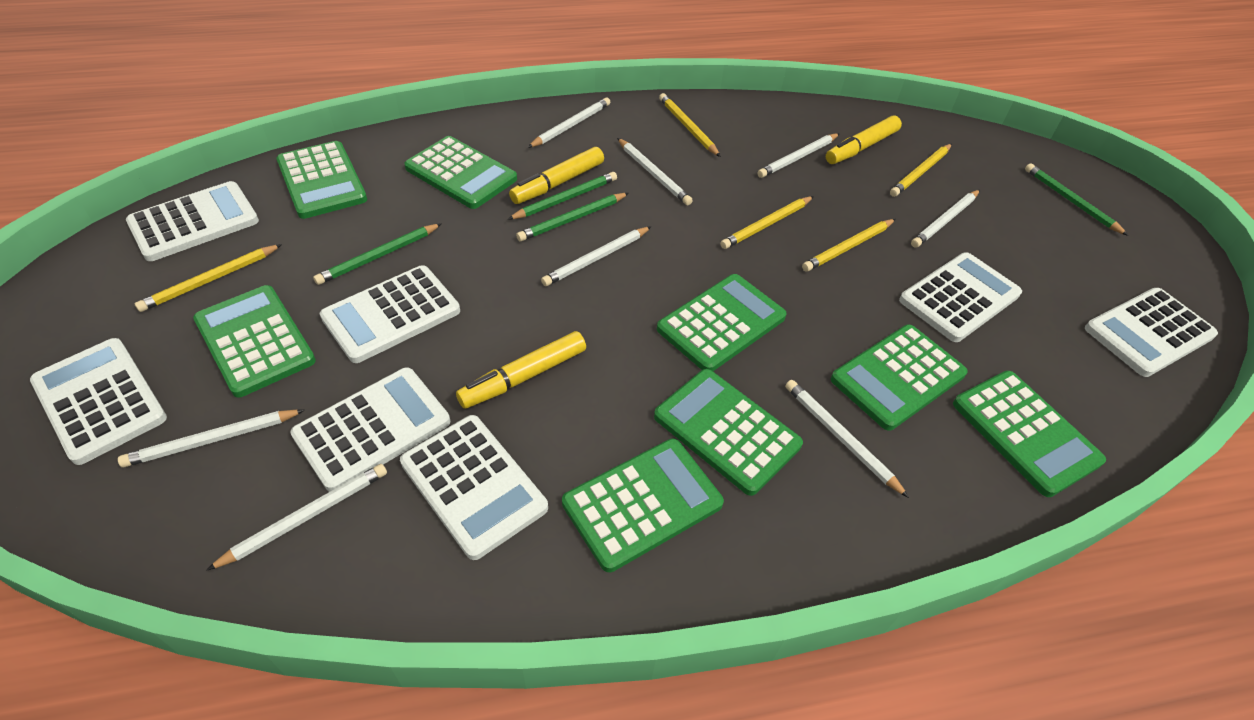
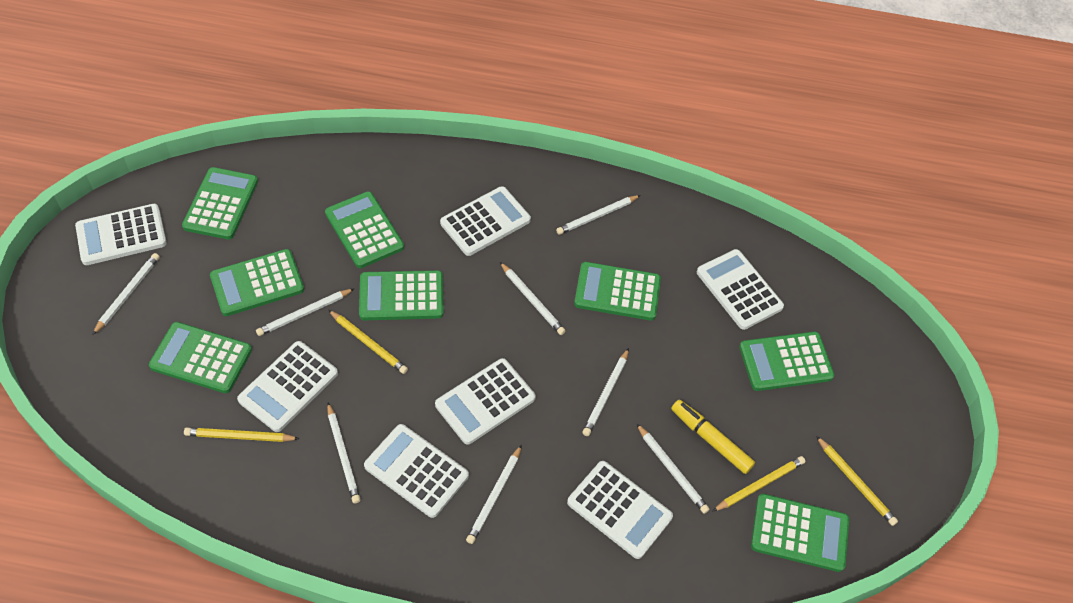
green pencil: [313,223,442,285] [507,172,617,220] [516,193,629,242] [1025,163,1129,236] = 4 -> none = 0
yellow marker: [456,331,586,409] [509,147,604,204] [826,116,902,164] = 3 -> [671,400,755,474] = 1
yellow pencil: [135,244,282,312] [659,93,721,157] [720,196,814,249] [802,219,896,272] [890,144,952,197] = 5 -> [184,427,300,442] [328,310,408,374] [712,456,805,512] [816,436,898,526] = 4

